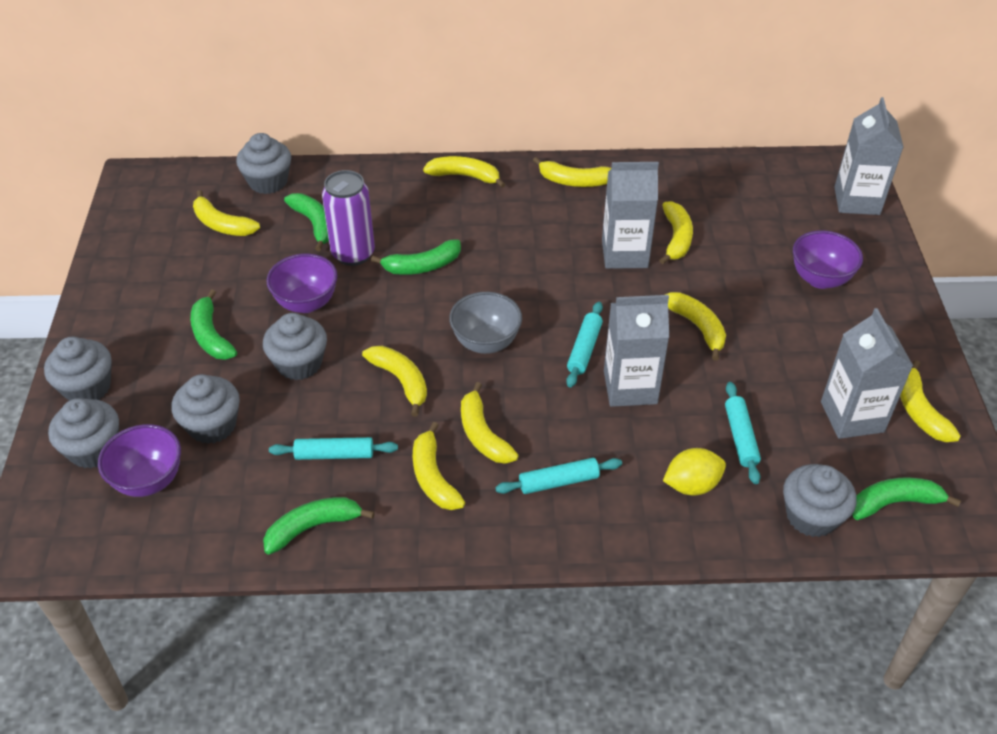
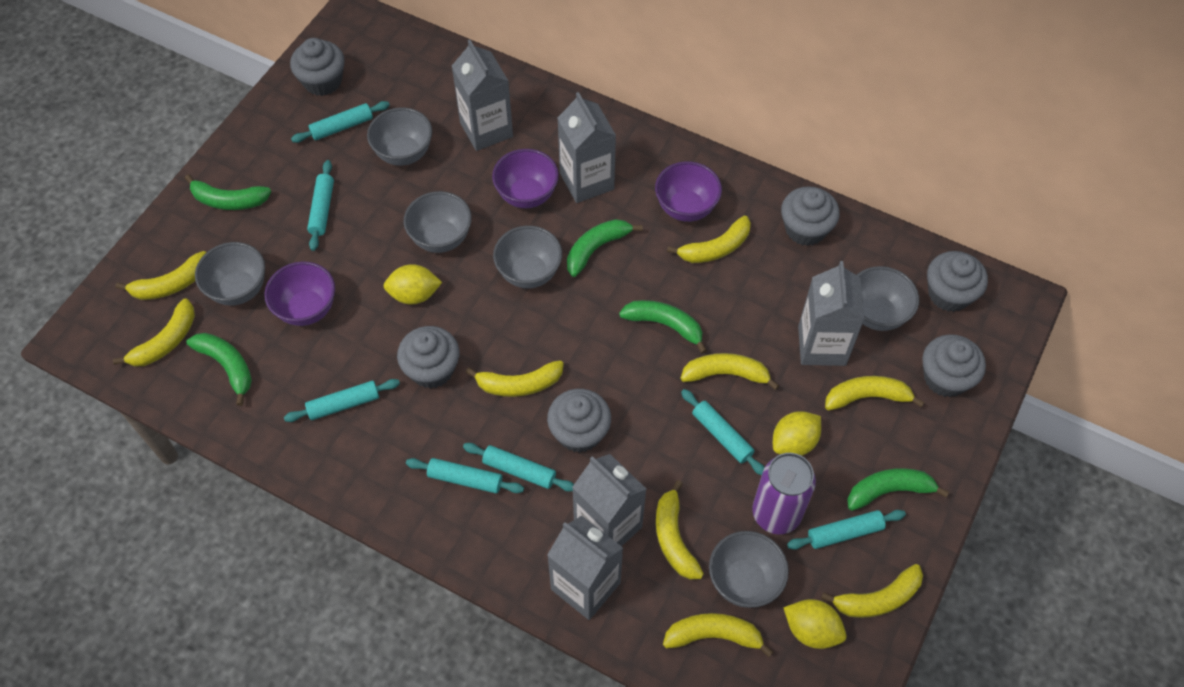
grey bowl: [449,292,522,354] = 1 -> [195,242,265,306] [367,108,432,166] [404,191,472,253] [493,226,562,288] [709,531,789,608] [857,266,919,331] = 6
grey carton: [602,162,659,269] [604,295,669,407] [821,308,913,439] [834,97,903,215] = 4 -> [452,40,513,151] [547,516,623,620] [558,92,616,203] [572,454,646,546] [798,261,865,366] = 5
turquoise rolling pin: [269,437,398,460] [495,458,622,494] [566,302,603,388] [725,382,761,484] = 4 -> [284,379,400,422] [291,101,390,143] [307,160,334,251] [406,458,524,493] [463,443,574,492] [681,389,765,475] [787,510,906,550] = 7
yellow lemon: [663,448,726,495] = 1 -> [384,264,442,305] [773,411,821,456] [783,599,846,649] = 3

